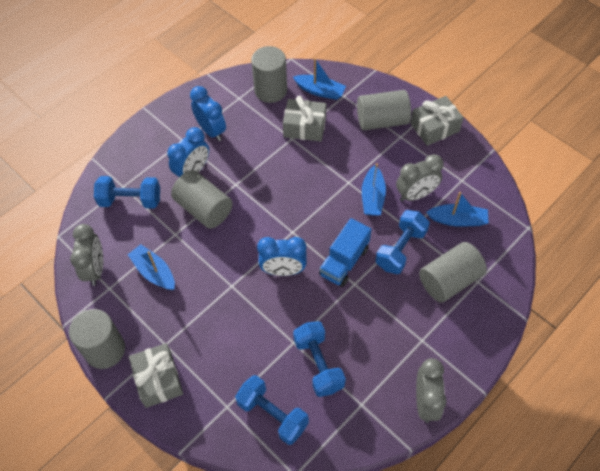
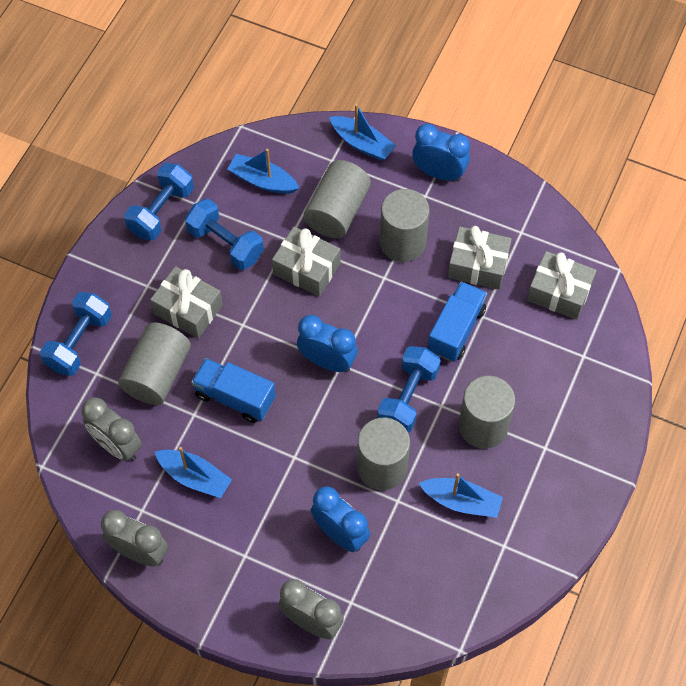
blue truck: [319,218,372,287] = 1 -> [191,358,276,423] [428,281,487,362] = 2
grey gift: [129,343,183,408] [283,96,326,142] [410,96,464,146] = 3 -> [150,266,223,338] [272,226,340,296] [448,226,512,290] [527,251,597,320] = 4

